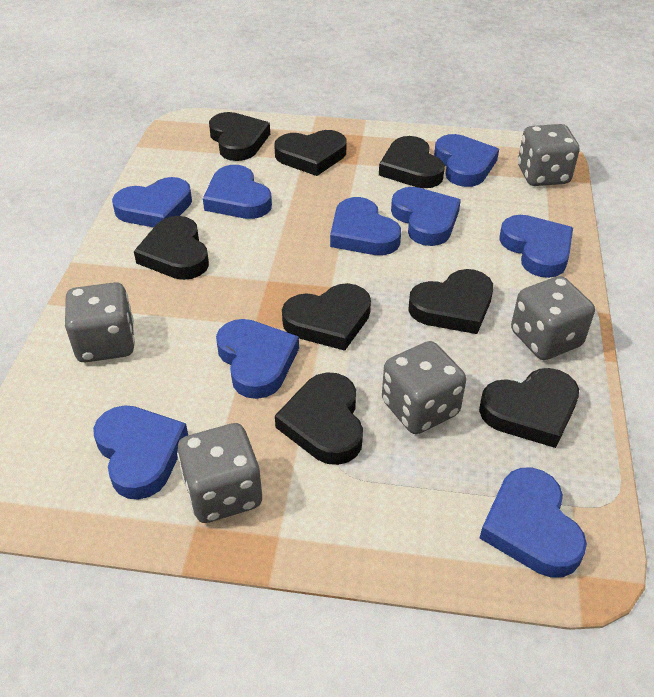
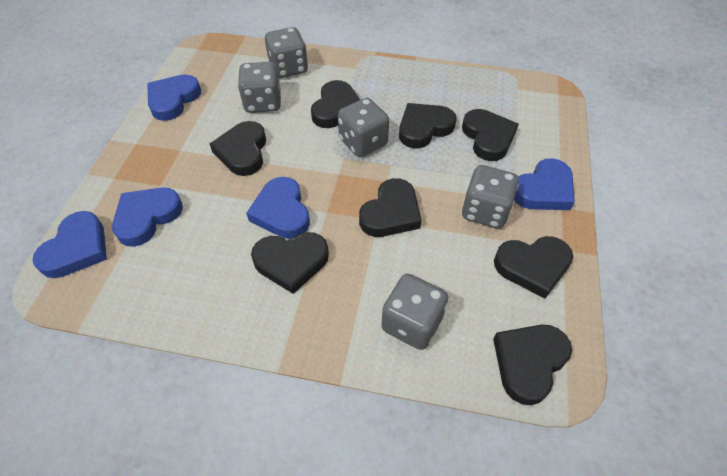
blue heart: [93,405,188,500] [112,177,192,228] [203,165,272,219] [216,319,299,399] [330,197,401,255] [391,187,461,246] [434,134,499,187] [480,467,587,578] [499,215,573,278] = 9 -> [32,211,107,278] [112,187,183,247] [147,74,201,121] [246,177,310,239] [514,158,575,210] = 5

